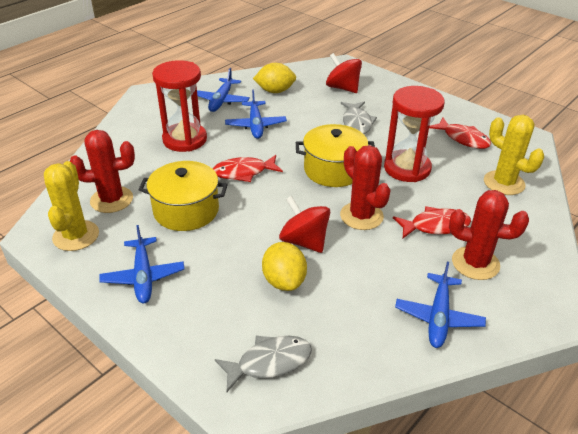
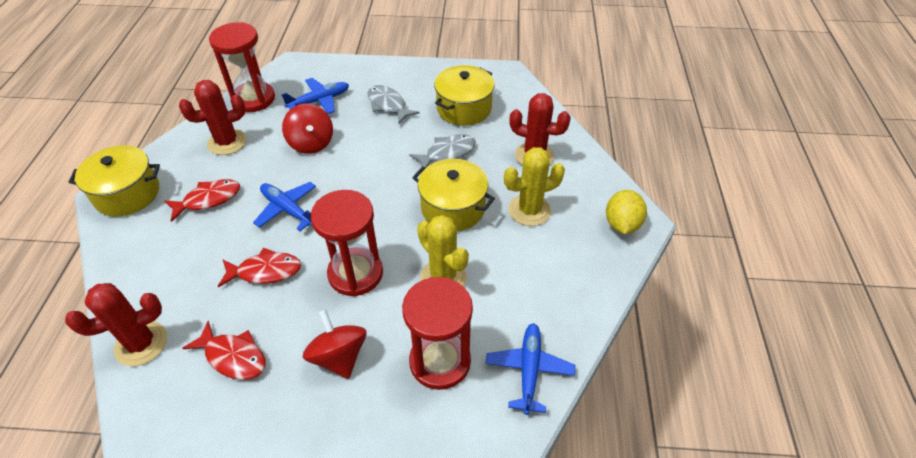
blue plane: [99,225,185,304] [197,68,250,112] [225,90,287,139] [395,262,486,348] = 4 -> [253,182,316,231] [281,78,349,114] [485,323,575,415] = 3
red hourglass: [152,60,207,152] [384,86,444,182] = 2 -> [209,22,275,112] [311,190,383,296] [402,277,473,390] = 3
yellow lemon: [253,63,296,93] [262,242,307,291] = 2 -> [606,190,647,234] = 1
yellow pot: [138,161,228,231] [296,124,375,187] = 2 -> [69,145,160,216] [412,159,495,231] [434,65,495,126] = 3

